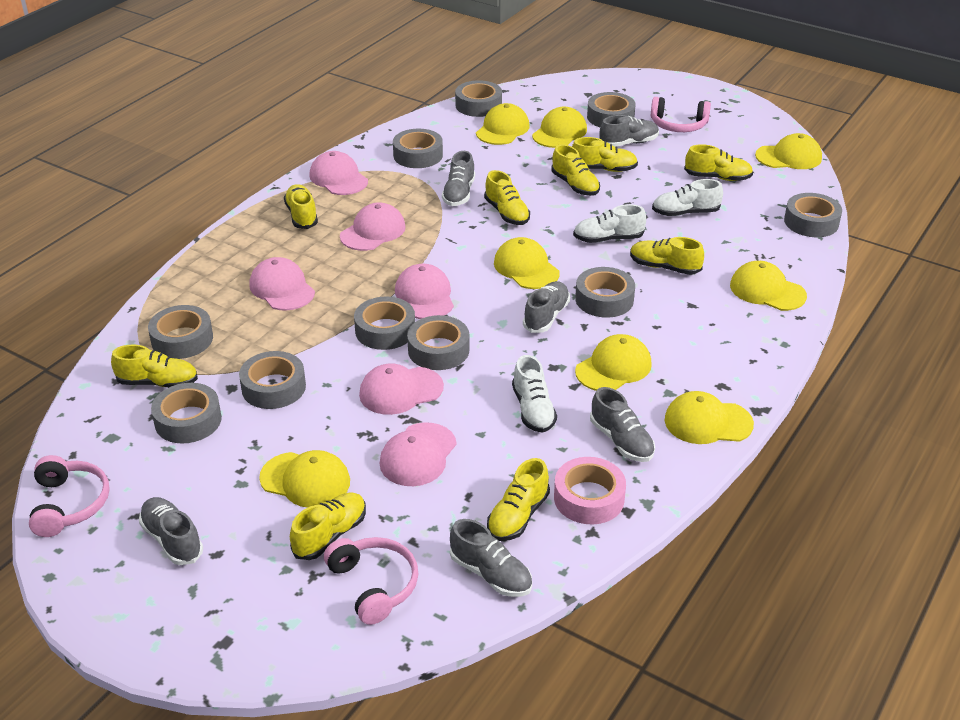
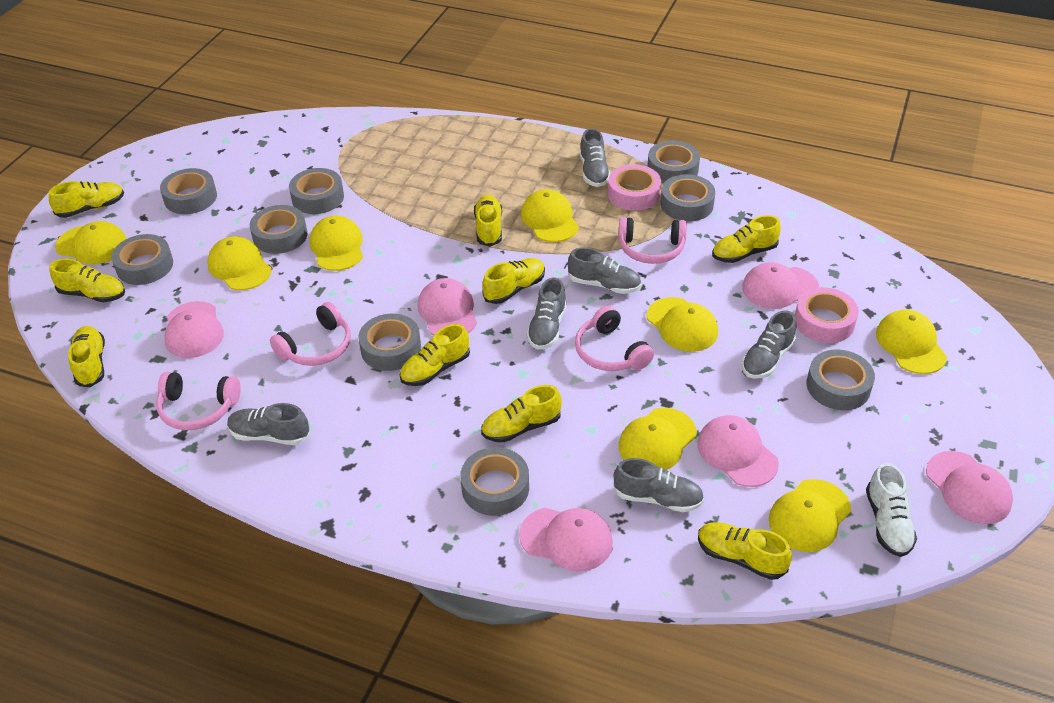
grey tape: [148,305,213,359] [151,383,222,443] [239,351,306,409] [354,296,415,350] [393,129,443,168] [407,315,470,370] [455,80,502,117] [575,267,635,318] [587,92,636,127] [784,193,842,237] = 10 -> [111,234,173,285] [160,168,217,214] [250,205,308,254] [289,168,344,214] [359,314,421,371] [460,447,529,516] [647,141,700,184] [661,174,715,221] [806,350,875,410] = 9
pink headphones: [29,455,110,537] [324,537,418,625] [651,97,711,132] = 3 -> [156,372,241,430] [270,302,351,366] [575,306,654,371] [618,217,687,264] = 4
pink tape: [554,457,626,524] = 1 -> [608,164,661,211] [795,287,859,343] = 2
white shoe: [512,355,557,433] [573,204,646,243] [652,179,723,216] = 3 -> [866,463,917,557] = 1

